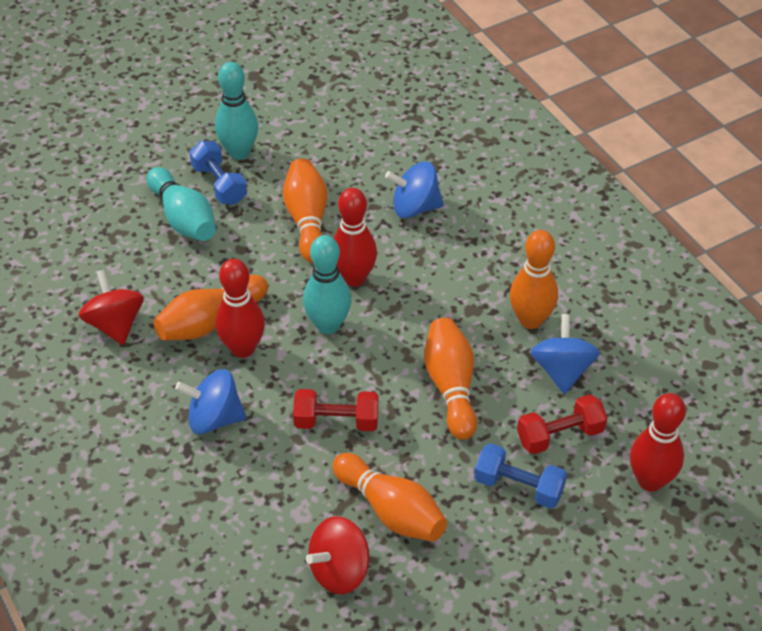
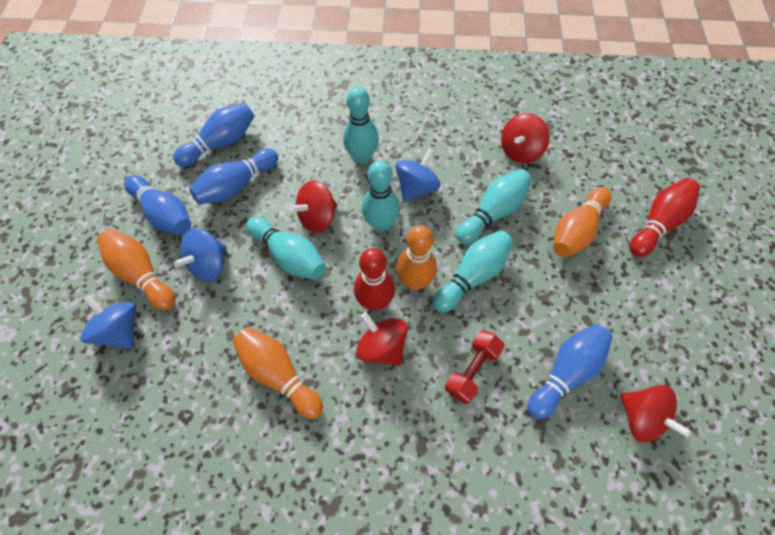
blue bowling pin: none = 0 -> [124,175,191,235] [173,103,255,167] [189,148,278,204] [528,324,612,419] = 4
blue dumbbell: [189,141,247,205] [474,443,567,509] = 2 -> none = 0
orange bowling pin: [153,275,268,340] [283,158,327,263] [332,453,447,542] [424,318,477,440] [510,230,558,329] = 5 -> [97,229,176,311] [233,327,323,419] [396,225,437,290] [553,187,611,257] = 4
red bowling pin: [216,259,265,358] [334,188,377,287] [630,393,686,492] = 3 -> [354,248,395,311] [630,178,700,257] = 2
red dumbbell: [293,389,379,431] [517,394,607,454] = 2 -> [445,330,505,404] = 1
red spinning top: [78,270,144,345] [306,516,369,594] = 2 -> [290,180,337,233] [356,312,408,366] [501,113,550,163] [620,385,691,442] = 4
turquoise bowling pin: [147,167,216,241] [215,62,259,160] [303,235,351,334] = 3 -> [246,217,326,280] [343,87,379,164] [362,161,400,232] [433,230,514,313] [456,169,532,244] = 5

